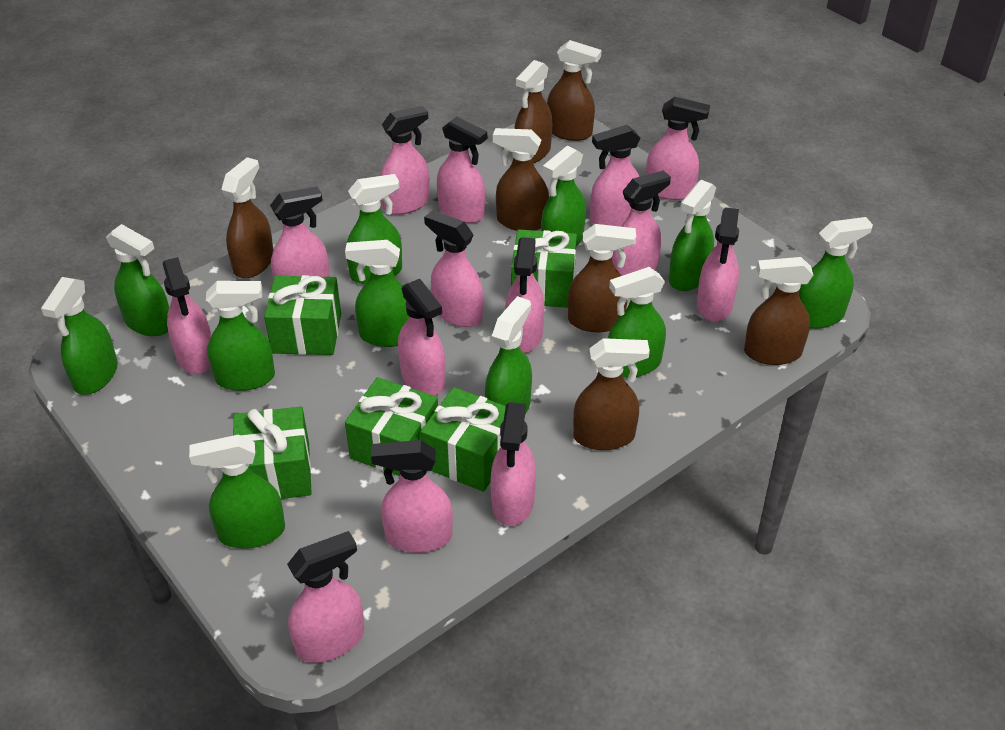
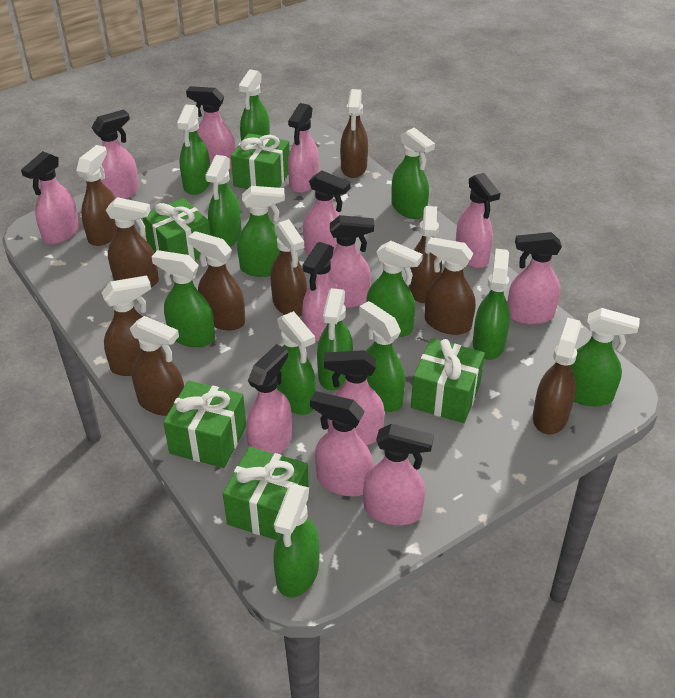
brown spray bottle: [221,157,274,278] [493,128,549,231] [514,60,552,163] [547,40,601,141] [568,224,636,332] [573,338,650,450] [744,257,813,365] = 7 -> [76,145,117,246] [101,276,151,376] [106,197,159,287] [130,316,184,416] [188,231,245,330] [270,219,307,317] [340,89,368,178] [409,206,442,303] [425,237,476,335] [533,318,581,435] = 10
green spray bottle: [41,277,118,395] [106,224,169,336] [189,435,285,549] [206,281,275,391] [345,240,409,347] [346,174,402,284] [485,296,532,414] [541,146,586,246] [608,267,666,378] [669,180,716,291] [799,217,873,329] = 11 -> [152,250,215,347] [177,104,210,195] [205,155,242,247] [237,186,285,277] [238,69,270,141] [273,484,320,597] [277,311,316,415] [317,288,353,391] [359,301,405,412] [366,241,423,337] [392,127,435,219] [473,249,510,360] [570,308,640,406] = 13
pink spray bottle: [163,257,211,374] [270,187,330,278] [287,531,364,663] [371,440,453,553] [380,106,430,215] [398,279,446,396] [424,210,483,327] [437,117,487,223] [490,402,536,526] [505,237,544,353] [590,125,640,227] [612,170,671,276] [646,97,710,200] [697,208,739,322] = 14 -> [21,151,79,245] [91,109,139,199] [186,86,236,170] [246,344,292,454] [288,103,319,193] [302,242,338,341] [303,170,351,255] [310,391,373,496] [324,350,385,445] [328,215,374,308] [363,424,434,525] [456,173,500,268] [507,232,562,325] = 13

